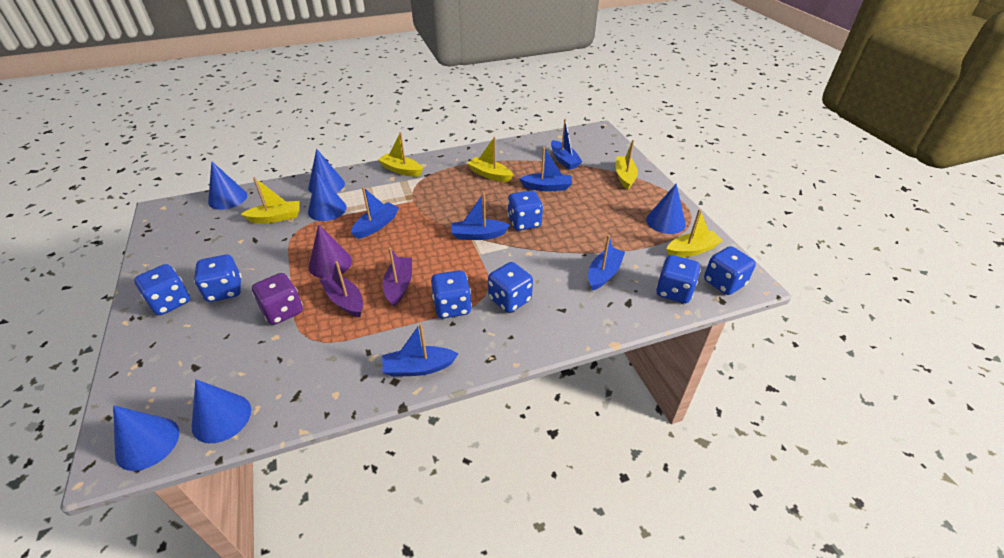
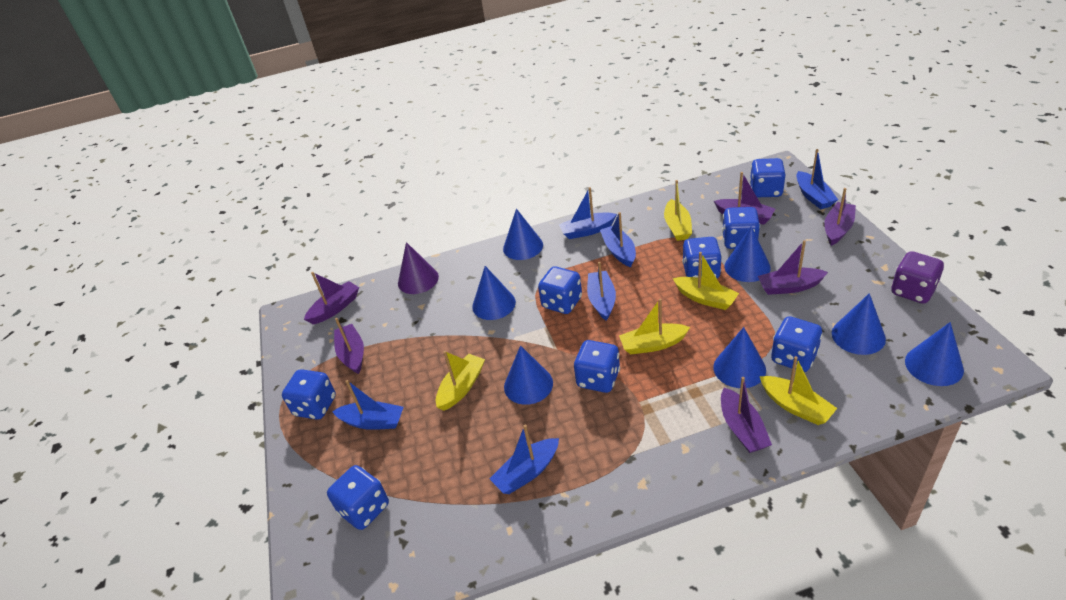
blue cone: [113,405,179,471] [192,379,251,443] [208,161,247,210] [308,149,345,193] [308,172,347,221] [646,184,686,234] = 6 -> [472,266,516,320] [503,209,543,260] [504,345,553,405] [713,327,766,388] [724,226,771,282] [832,293,886,355] [905,322,964,386] = 7
blue dice: [134,264,190,315] [194,255,242,302] [431,270,472,318] [488,262,533,313] [508,190,543,231] [656,255,701,303] [704,246,756,295] = 7 -> [282,369,336,420] [327,465,389,530] [538,266,582,314] [574,340,620,393] [682,237,722,278] [722,207,760,249] [750,158,785,197] [771,316,823,372] = 8
purple boat: [320,261,363,317] [383,247,412,307] = 2 -> [304,272,359,324] [334,318,364,374] [714,172,775,225] [721,377,772,453] [758,240,828,295] [824,188,856,246] = 6

